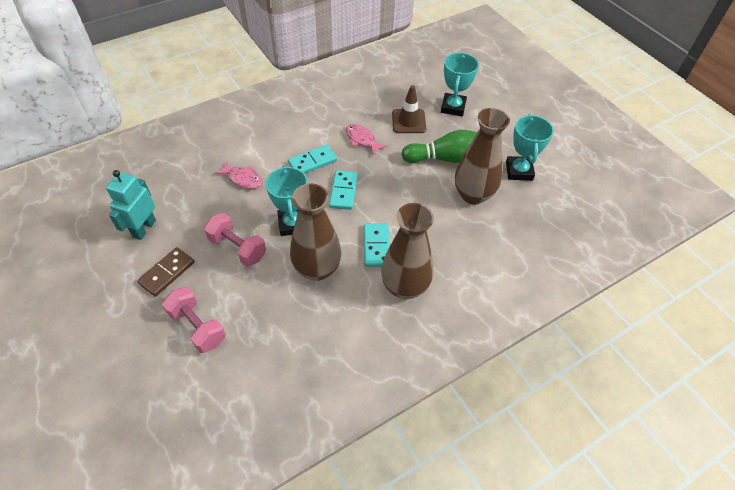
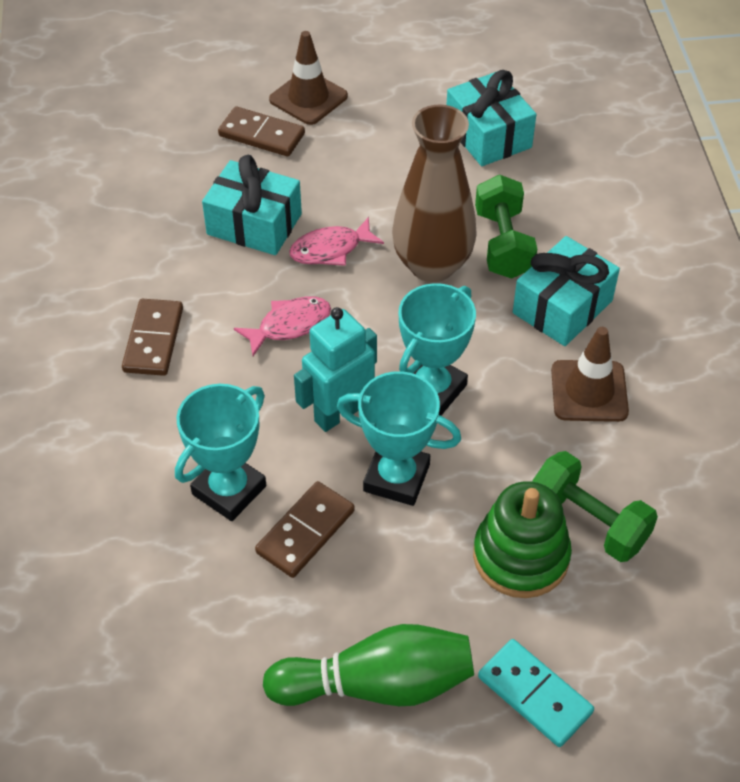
brown domino: [137,247,194,297] = 1 -> [122,299,183,376] [218,106,305,157] [255,481,355,578] = 3
brown traffic cone: [392,85,426,133] = 1 -> [269,31,348,125] [551,327,629,422] = 2
brown vase: [290,184,341,281] [381,203,434,299] [455,108,510,205] = 3 -> [392,105,477,282] = 1
green dumbbell: none = 0 -> [475,175,537,279] [532,451,658,562] = 2
green stacking toy: none = 0 -> [473,481,572,598] = 1
pink dumbbell: [162,287,226,353] [204,213,266,266] = 2 -> none = 0
turquoise domino: [288,144,337,174] [329,170,358,210] [364,224,389,267] = 3 -> [478,639,594,747] = 1
turquoise gift: none = 0 -> [202,155,302,255] [446,70,536,166] [513,236,620,346] = 3

